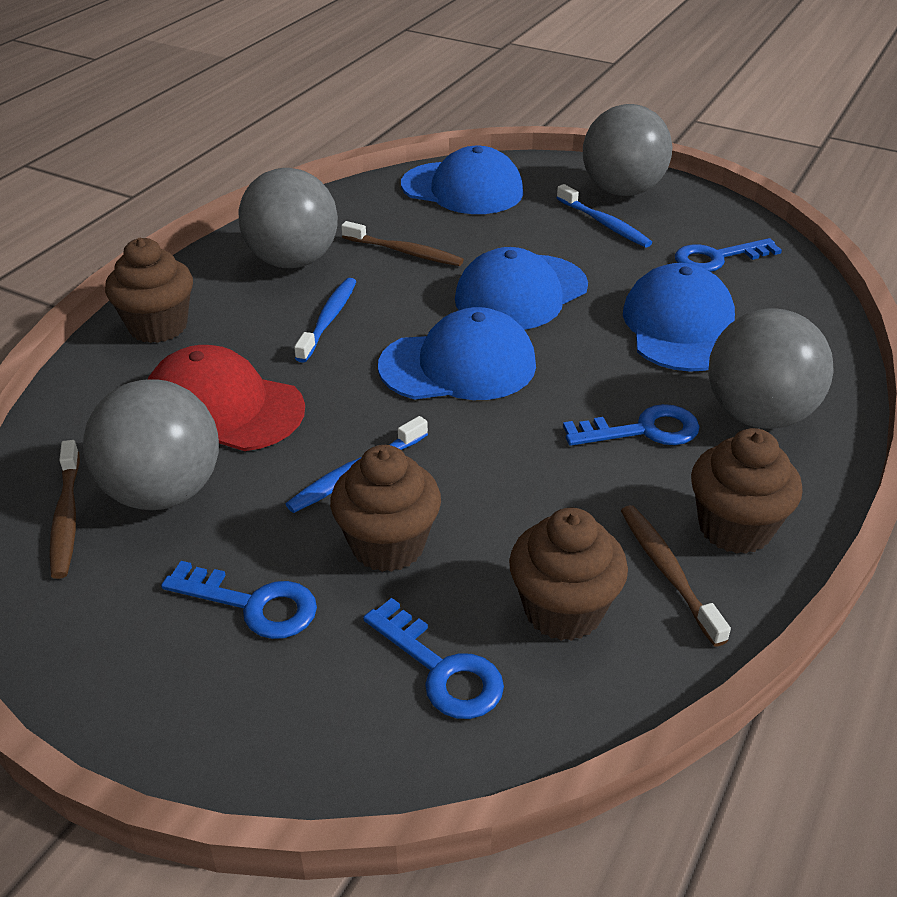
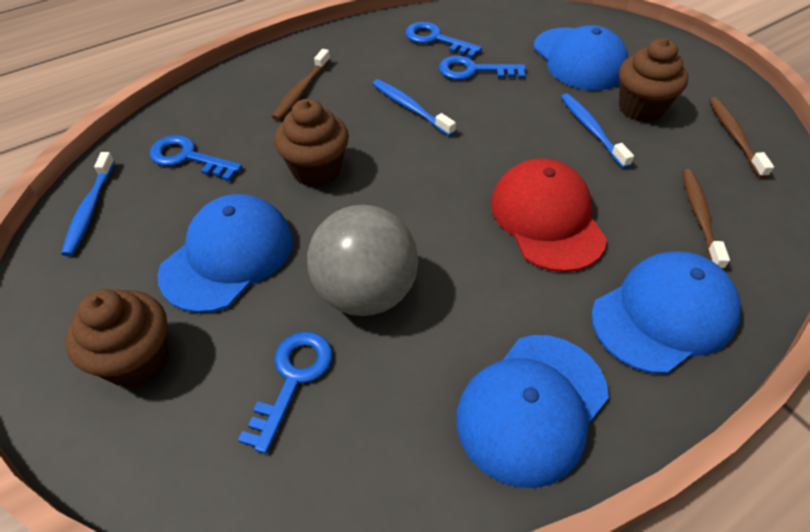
brown cupcake: [105,238,193,343] [330,445,441,572] [509,508,628,641] [691,428,803,554] = 4 -> [65,289,169,387] [274,99,349,187] [619,38,688,122] = 3
grey ball: [83,379,219,510] [238,168,338,268] [583,104,673,196] [708,308,834,429] = 4 -> [307,205,418,316] = 1

